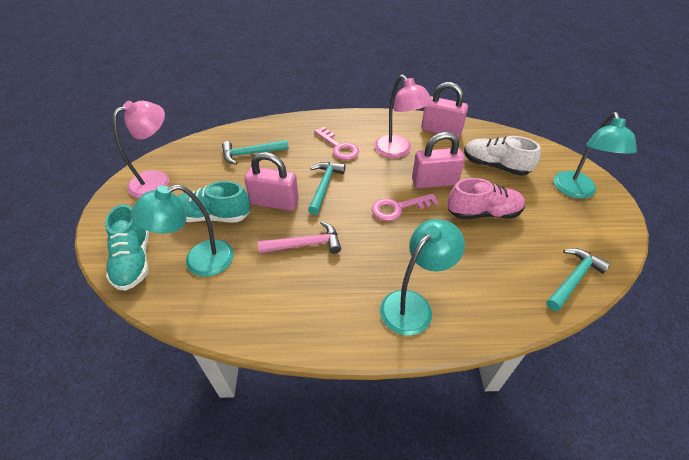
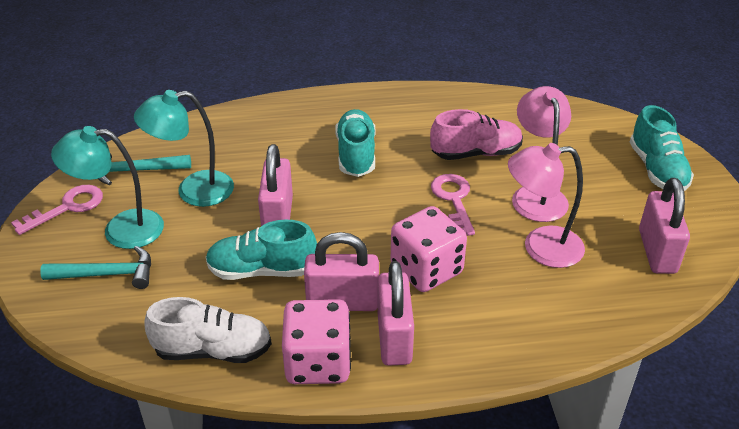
pink dice: none = 0 -> [282,299,351,384] [391,206,467,292] = 2
pink hammer: [258,221,341,254] = 1 -> none = 0
pink padlock: [244,152,299,211] [412,132,465,189] [421,82,468,138] = 3 -> [258,144,293,226] [304,232,379,311] [377,261,414,366] [639,178,690,274] = 4
turquoise hammer: [222,140,289,165] [308,162,346,215] [546,248,611,311] = 3 -> [40,246,151,289] [98,153,191,185] = 2
turquoise lamp: [131,184,234,277] [380,219,465,336] [553,112,637,199] = 3 -> [51,126,164,249] [134,90,234,207] = 2
turquoise shoe: [105,204,149,291] [177,181,250,222] = 2 -> [206,220,317,280] [335,109,375,177] [630,105,694,191] = 3

